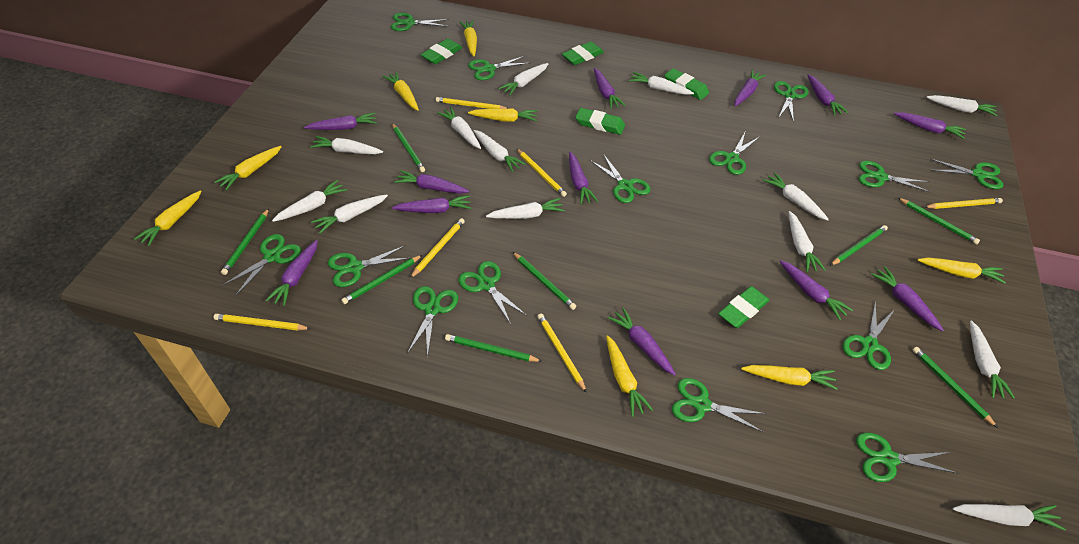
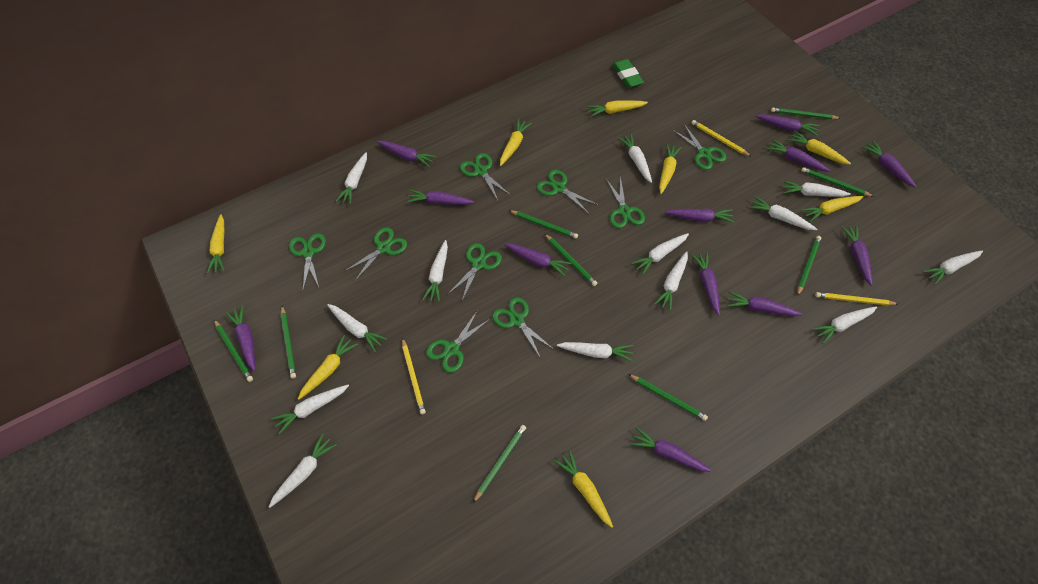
green eraser: [420,39,462,64] [562,42,604,65] [575,108,625,135] [665,68,709,100] [718,286,770,328] = 5 -> [612,59,644,88] = 1
green pencil: [221,208,269,275] [341,255,422,304] [392,123,425,172] [445,334,542,362] [513,252,576,310] [830,225,888,266] [898,198,980,244] [912,347,998,428] = 8 -> [214,319,253,382] [281,306,296,379] [473,425,526,503] [509,210,578,239] [544,233,597,286] [628,374,708,421] [771,108,840,119] [797,236,821,296] [801,167,874,197] = 9
green scissors: [222,234,301,295] [328,245,410,287] [391,13,449,31] [407,286,458,358] [458,261,527,324] [468,56,530,80] [590,154,650,203] [672,378,766,432] [709,133,759,175] [774,81,808,123] [843,301,895,370] [856,432,957,482] [859,161,931,193] [930,159,1003,189] = 14 -> [289,233,326,290] [345,227,407,281] [426,311,490,373] [447,243,502,300] [460,153,510,200] [492,297,553,357] [537,170,598,214] [606,176,645,228] [673,124,727,170] = 9
yellow pencil: [213,314,311,331] [410,218,465,278] [436,97,509,109] [517,149,567,197] [537,313,587,393] [925,198,1003,209] = 6 -> [402,338,426,415] [691,120,752,157] [815,292,898,306] = 3

